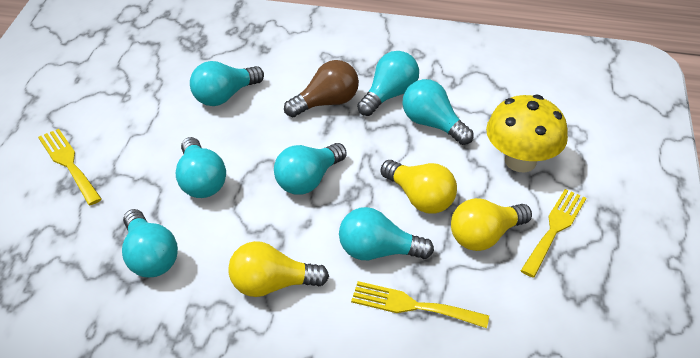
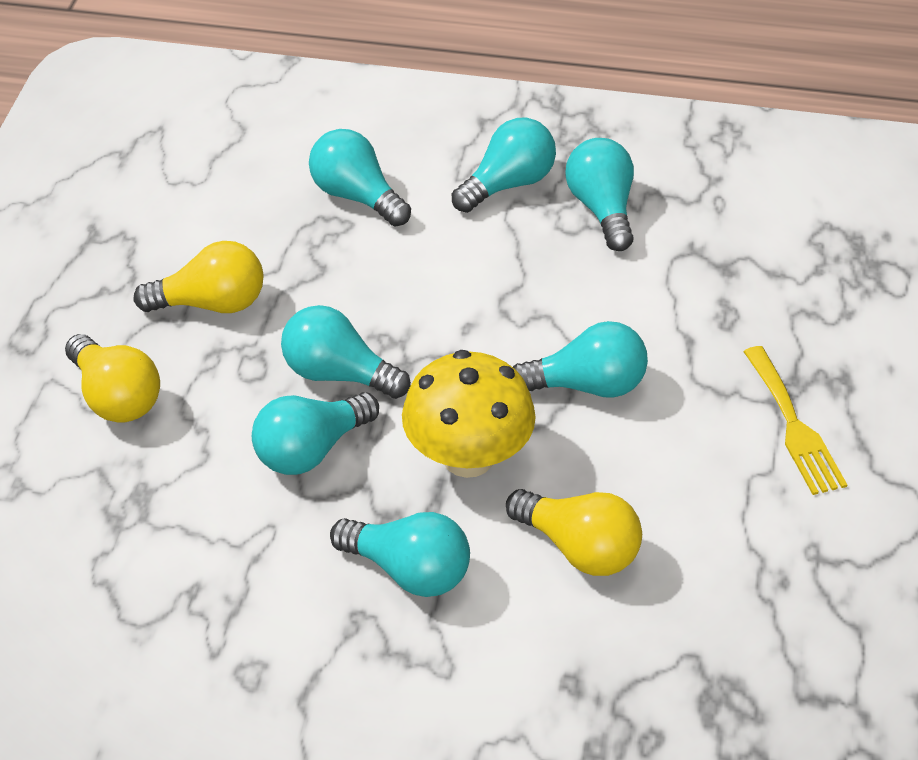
brown light bulb: [284,60,359,117] = 1 -> none = 0
yellow fork: [38,129,102,205] [351,281,489,328] [521,189,586,277] = 3 -> [743,346,847,495] = 1

